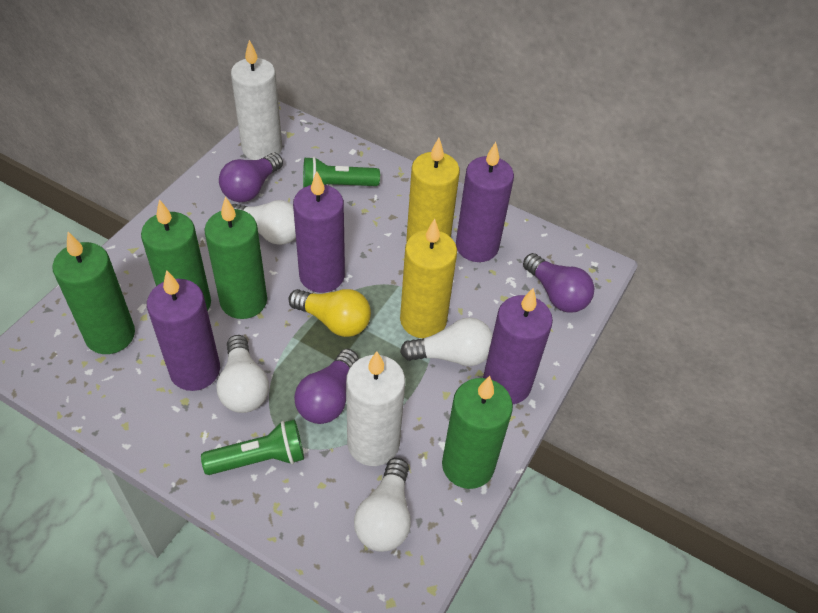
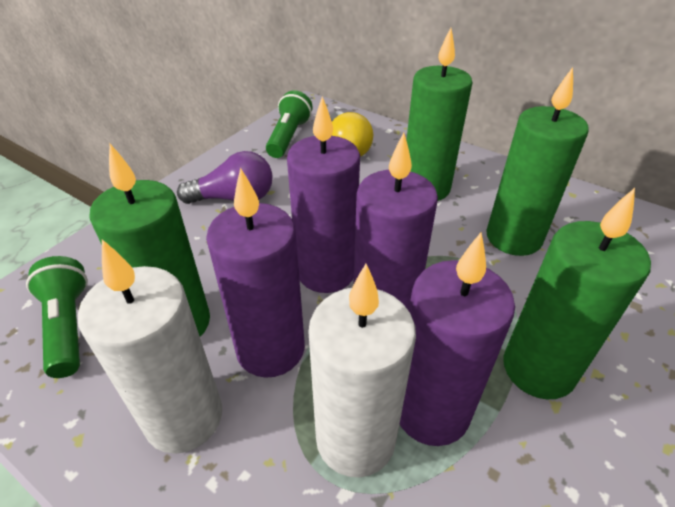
purple light bulb: [219,153,283,202] [294,349,359,424] [523,253,594,313] = 3 -> [177,151,273,204] = 1
white light bulb: [216,335,269,413] [232,200,296,245] [354,458,411,552] [400,318,493,366] = 4 -> none = 0
yellow candle: [400,219,457,338] [406,138,460,241] = 2 -> none = 0

